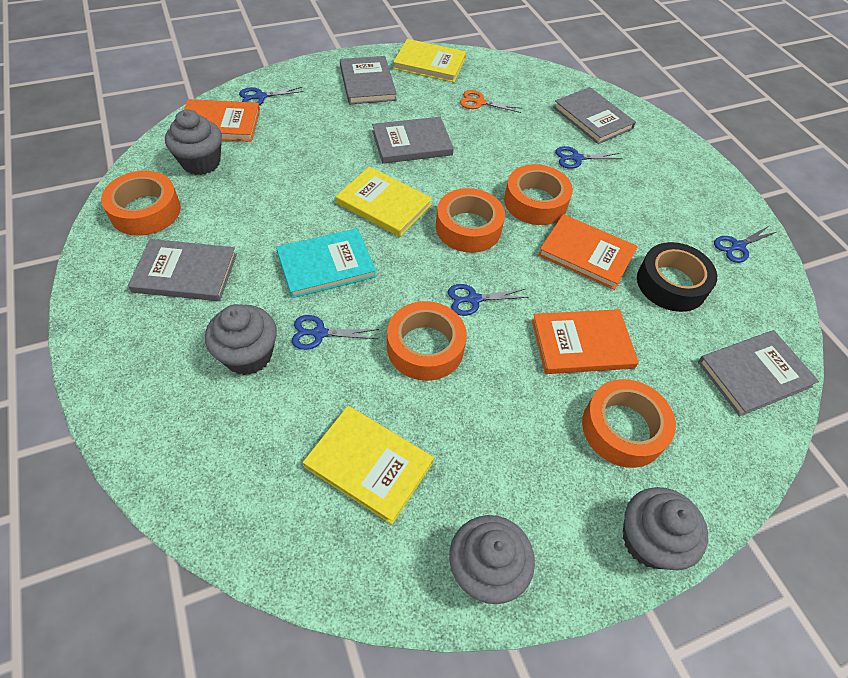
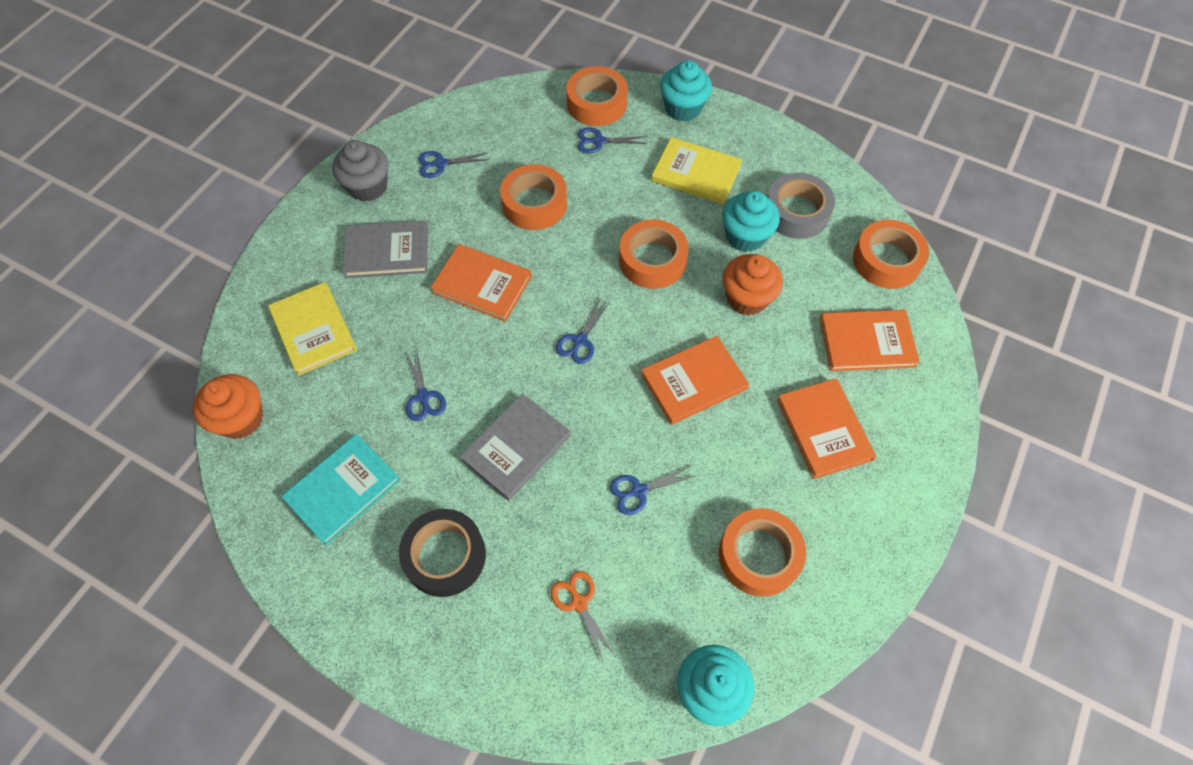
grey book: [128,239,237,301] [340,56,397,104] [372,117,454,164] [553,87,636,144] [698,330,819,416] = 5 -> [342,221,428,278] [460,393,571,501] = 2
grey cupcake: [165,109,222,175] [205,304,277,375] [449,515,535,604] [623,487,708,570] = 4 -> [332,140,389,202] = 1
grey tape: none = 0 -> [767,172,835,239] = 1
orange book: [184,99,260,142] [532,309,639,374] [538,214,638,290] = 3 -> [431,244,532,322] [641,336,749,425] [777,378,876,479] [820,310,920,371] = 4
orange cupcake: none = 0 -> [193,374,263,439] [723,254,783,315] = 2
turquoise cupcake: none = 0 -> [660,60,712,122] [677,645,754,726] [722,191,780,252] = 3
yellow book: [303,406,434,524] [336,167,432,237] [393,39,466,82] = 3 -> [268,282,357,376] [651,137,742,204] = 2

